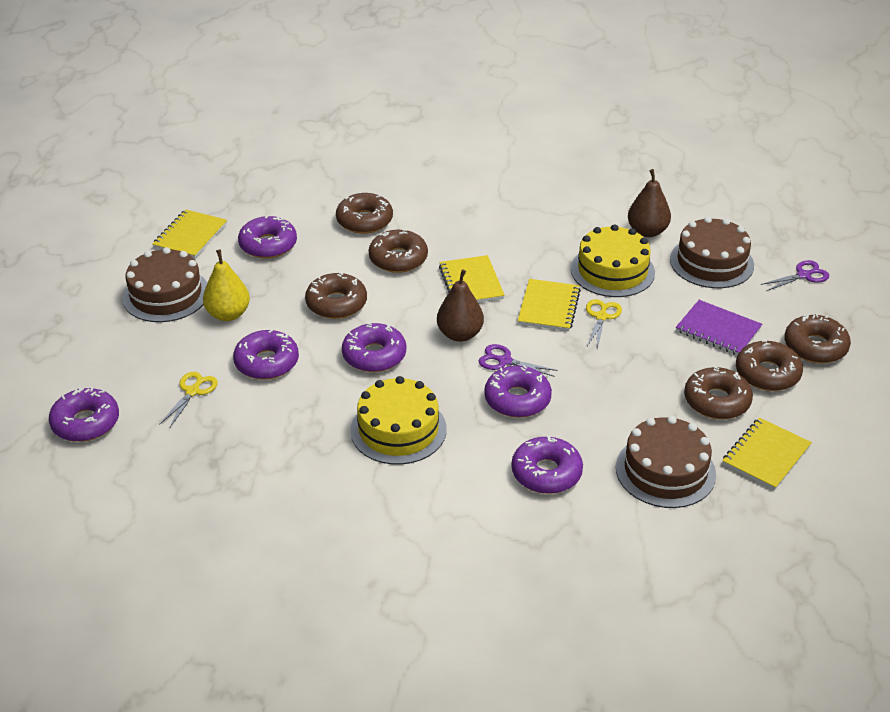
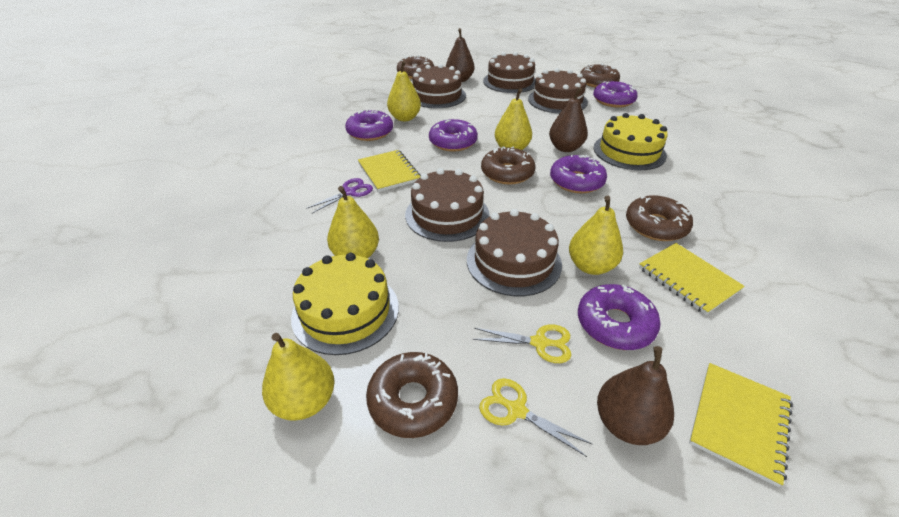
brown cake: [122,247,207,322] [616,416,716,508] [670,216,754,288] = 3 -> [405,168,490,242] [413,64,466,108] [467,209,562,296] [483,52,536,93] [528,68,588,114] = 5
brown donut: [305,272,367,319] [336,193,393,234] [369,229,428,273] [684,366,753,419] [736,340,803,391] [784,314,851,363] = 6 -> [366,352,458,438] [397,55,434,79] [481,146,535,185] [580,64,620,88] [626,195,693,241] = 5
brown pear: [437,269,484,342] [628,169,671,237] = 2 -> [446,28,475,82] [549,87,588,152] [597,346,674,445] = 3
purple donut: [49,387,119,442] [233,329,299,380] [238,215,297,258] [342,323,406,372] [484,365,552,418] [511,436,583,494] = 6 -> [345,109,393,141] [429,119,478,151] [550,154,607,193] [578,284,660,350] [593,81,638,108] = 5
purple notebook: [676,300,762,356] = 1 -> none = 0
purple scissors: [479,344,558,377] [760,260,829,291] = 2 -> [306,178,373,213] = 1
yellow notebook: [152,209,227,258] [439,255,505,303] [518,279,581,331] [722,418,812,490] = 4 -> [358,150,421,192] [639,243,745,315] [689,363,793,487] = 3
yellow pear: [203,249,250,321] = 1 -> [262,333,335,421] [327,186,379,259] [387,61,421,121] [495,88,532,150] [569,196,623,275] = 5

